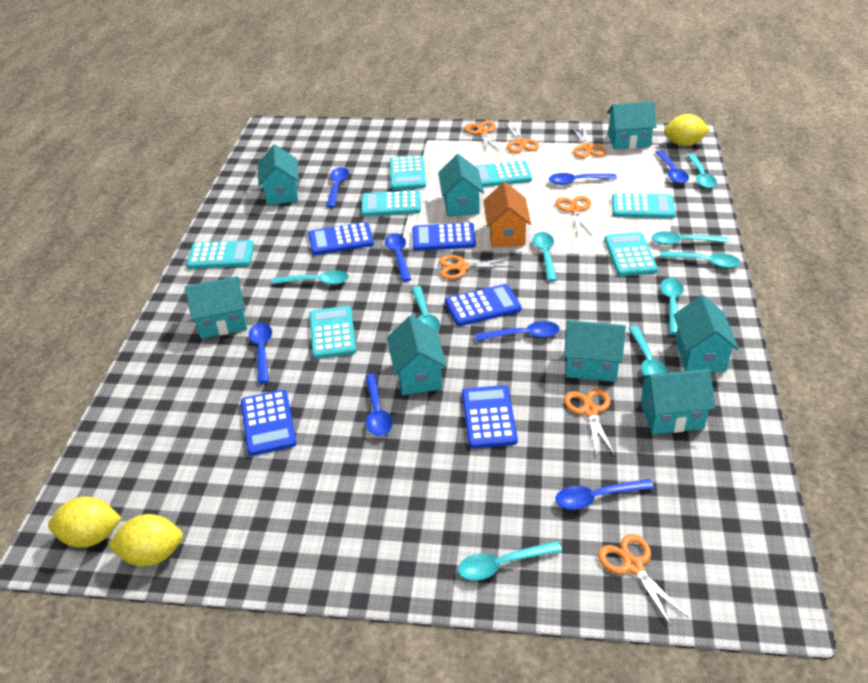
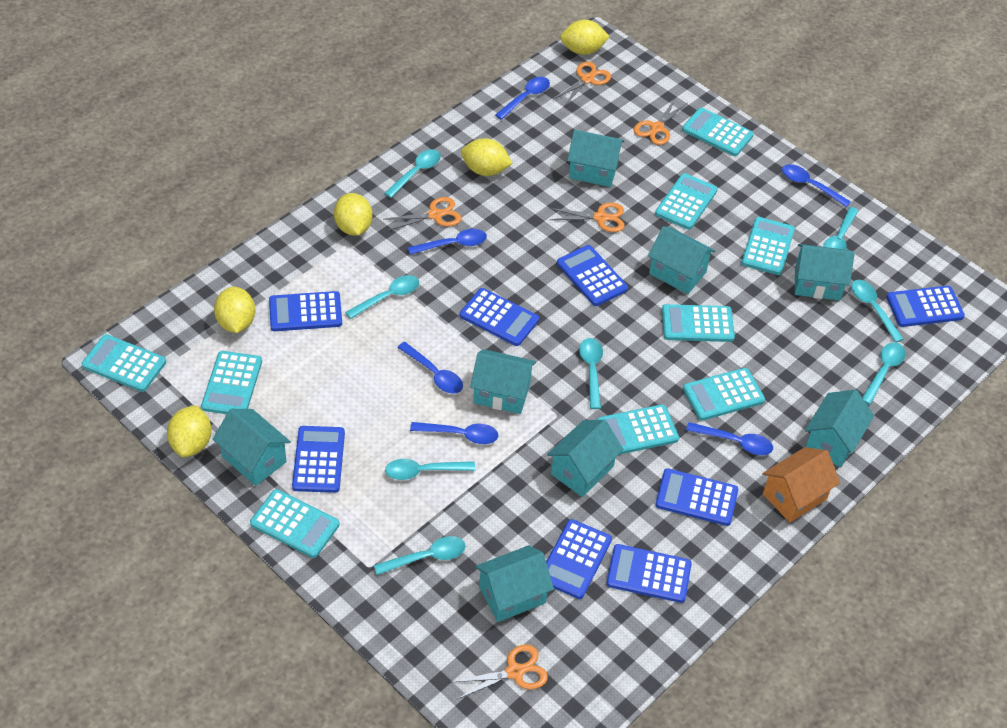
blue calculator: [241,390,297,456] [308,222,374,255] [412,222,476,251] [445,284,522,326] [462,385,518,448] = 5 -> [269,291,342,331] [292,426,345,493] [460,288,539,346] [546,519,612,599] [557,245,628,306] [606,544,692,603] [655,468,738,526] [886,286,965,327] = 8
blue spoon: [249,323,272,383] [326,167,349,208] [366,374,392,436] [385,234,411,282] [475,321,560,341] [549,173,617,185] [555,479,654,510] [656,150,689,184] = 8 -> [397,342,463,394] [408,229,487,255] [410,422,499,444] [495,77,550,120] [686,422,773,455] [782,164,851,207] = 6
orange scissors: [439,255,513,279] [465,121,499,153] [506,122,539,153] [555,196,592,236] [564,389,615,456] [572,127,606,158] [598,534,688,626] = 7 -> [383,197,461,231] [453,645,548,699] [549,203,625,232] [554,62,611,106] [634,97,688,145] = 5
turquoise calculator: [187,240,254,269] [309,306,356,359] [361,190,421,216] [390,155,426,190] [475,161,532,187] [604,232,658,276] [612,193,675,219] = 7 -> [81,334,166,392] [201,351,262,414] [250,489,340,558] [597,404,679,455] [655,173,718,230] [662,304,735,342] [682,108,754,156] [683,368,765,421] [741,217,795,275] = 9
turquoise spoon: [272,270,349,285] [411,286,440,332] [458,541,562,581] [533,232,557,282] [628,326,668,375] [652,231,728,245] [660,251,740,268] [660,278,684,334] [687,154,717,188] = 9 -> [345,275,419,319] [374,536,466,575] [384,149,441,198] [385,459,476,480] [579,338,603,409] [823,207,858,250] [851,280,904,343] [862,343,906,405] = 8
yellow lemon: [48,496,122,548] [108,514,183,567] [664,114,710,146] = 3 -> [167,405,211,457] [214,287,255,333] [334,193,373,236] [461,138,513,176] [560,20,610,55] = 5

